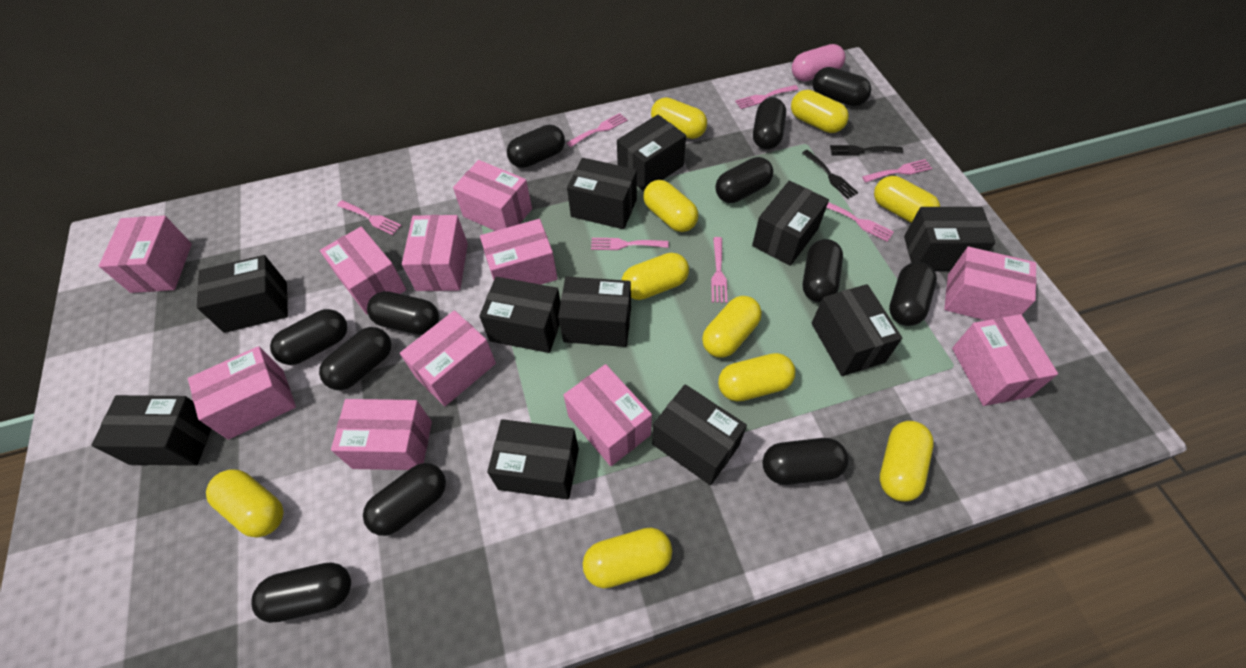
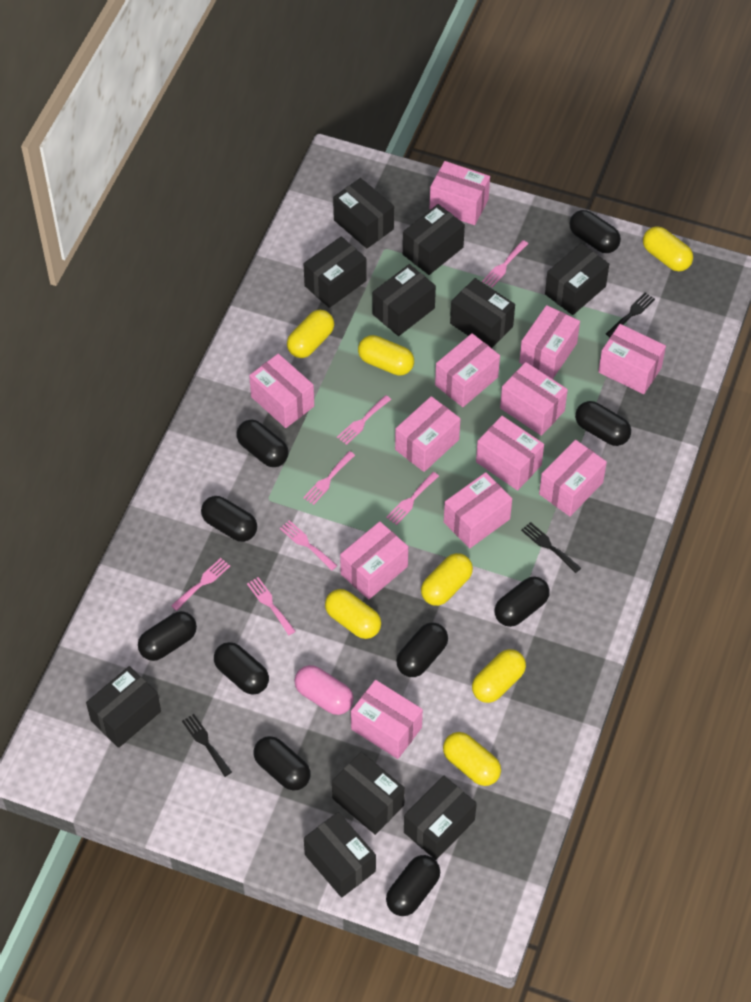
black box: [91,395,211,466] [197,255,288,333] [479,277,561,353] [487,419,579,500] [558,277,631,347] [567,158,637,229] [617,115,686,192] [652,384,747,485] [752,181,829,266] [812,284,902,376] [904,207,996,271] = 11 -> [86,666,161,748] [304,236,367,308] [304,812,376,898] [332,752,405,835] [333,178,394,248] [373,264,436,336] [403,204,465,275] [404,776,477,860] [450,278,515,348] [545,243,609,315] = 10
black capsule: [252,563,351,623] [270,309,347,365] [319,327,391,390] [363,463,446,536] [367,291,439,335] [507,125,565,168] [715,157,773,203] [753,98,786,149] [762,438,849,485] [803,239,843,303] [812,67,871,106] [889,262,937,326] = 12 -> [138,611,197,661] [201,496,257,542] [214,642,269,695] [237,420,288,467] [254,736,311,791] [386,855,440,916] [396,623,448,677] [495,576,550,627] [569,210,621,253] [575,401,631,446] = 10
black fork: [802,150,858,199] [830,145,903,156] = 2 -> [182,714,232,777] [521,522,581,573] [606,292,655,337] = 3
pink box: [99,216,192,293] [188,346,296,440] [320,227,406,314] [331,399,432,470] [400,310,496,406] [402,215,468,291] [453,160,532,231] [480,219,558,285] [563,364,652,466] [944,247,1037,320] [952,314,1058,406] = 11 -> [249,354,314,428] [340,521,408,599] [351,680,423,759] [395,396,461,472] [430,161,490,225] [435,333,500,407] [444,472,512,548] [476,416,544,491] [500,362,568,436] [519,305,580,379] [539,440,607,516] [598,324,666,394] = 12
yellow capsule: [206,469,284,538] [583,527,672,588] [622,253,689,300] [643,180,698,232] [651,97,707,139] [702,296,762,358] [718,353,795,401] [791,90,849,133] [874,176,940,223] [880,421,934,502] = 10 -> [287,310,334,358] [325,589,381,639] [358,335,414,376] [421,553,473,606] [443,732,501,786] [472,649,526,703] [643,226,693,271] = 7

